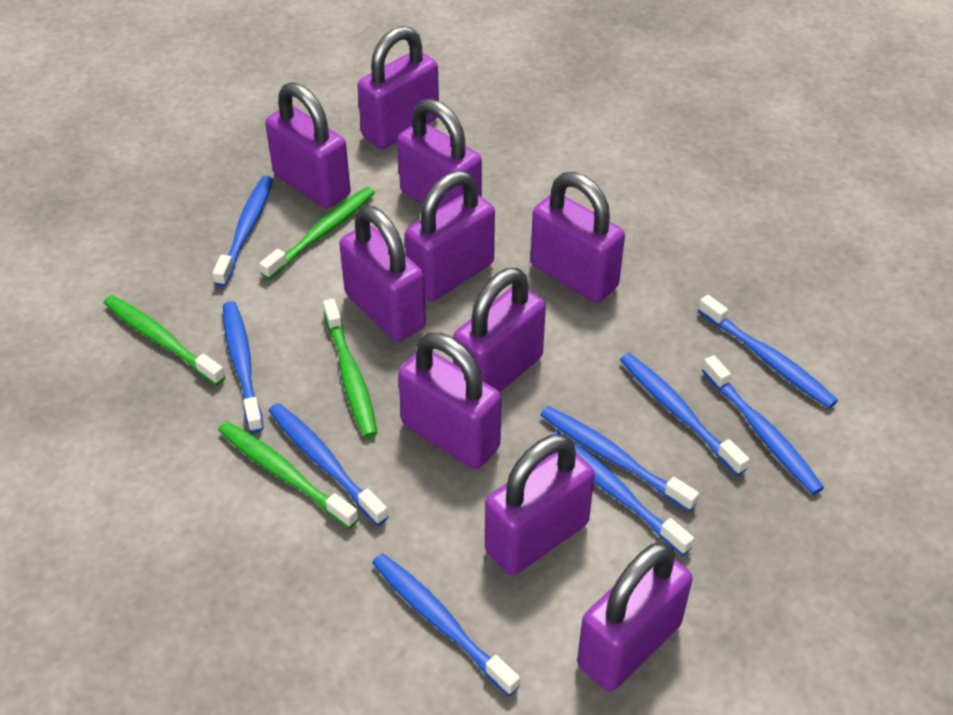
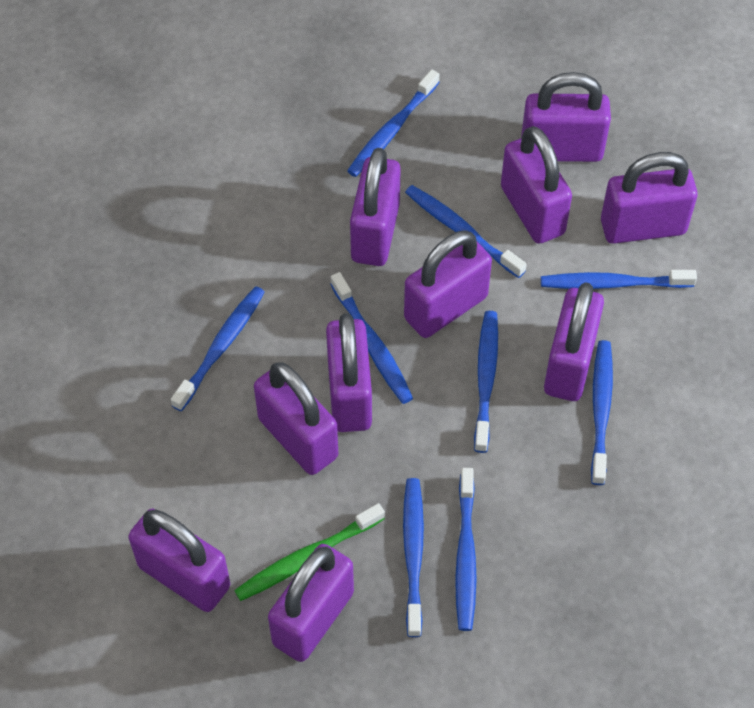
green toothbrush: [104,295,225,386] [218,421,359,529] [259,187,375,280] [323,299,377,438] = 4 -> [234,503,385,601] = 1

